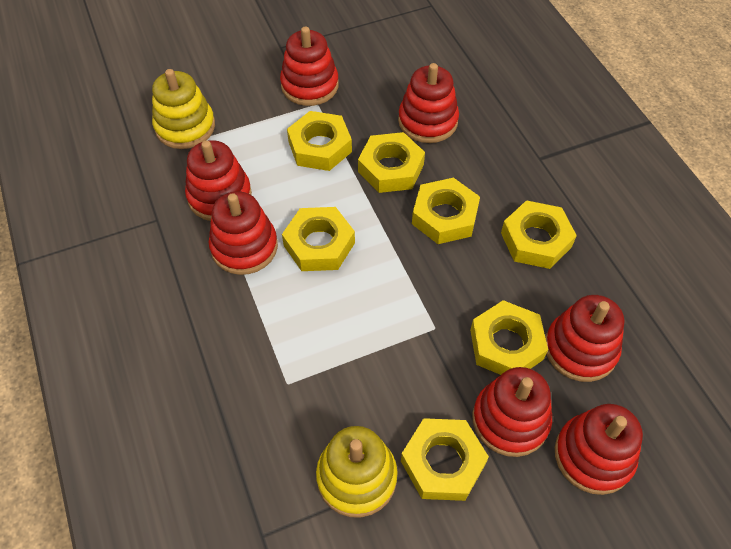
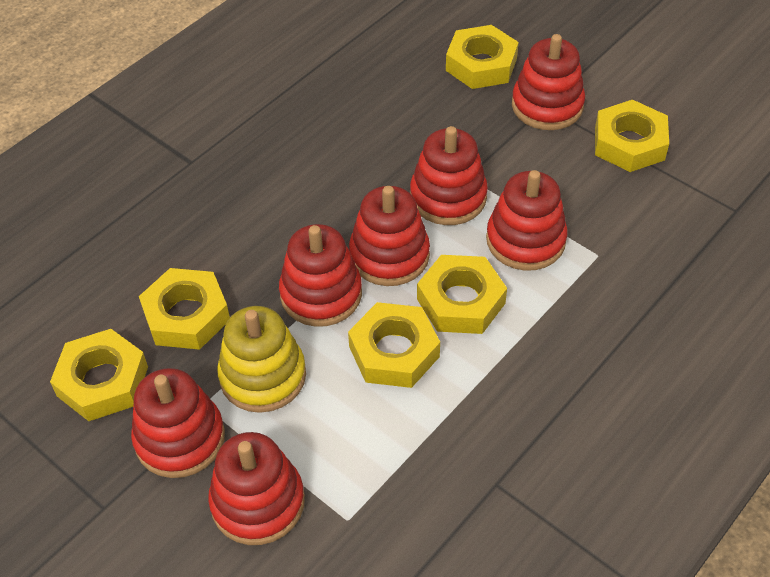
yellow nut: [282,207,355,271] [287,111,352,171] [358,132,425,193] [401,418,489,501] [412,177,480,244] [470,300,548,375] [501,200,577,269] = 7 -> [50,329,148,421] [139,268,230,350] [348,302,440,388] [417,255,507,334] [446,25,519,89] [595,100,669,172] = 6
yellow stacking toy: [152,69,215,149] [316,426,398,518] = 2 -> [217,306,306,413] = 1

